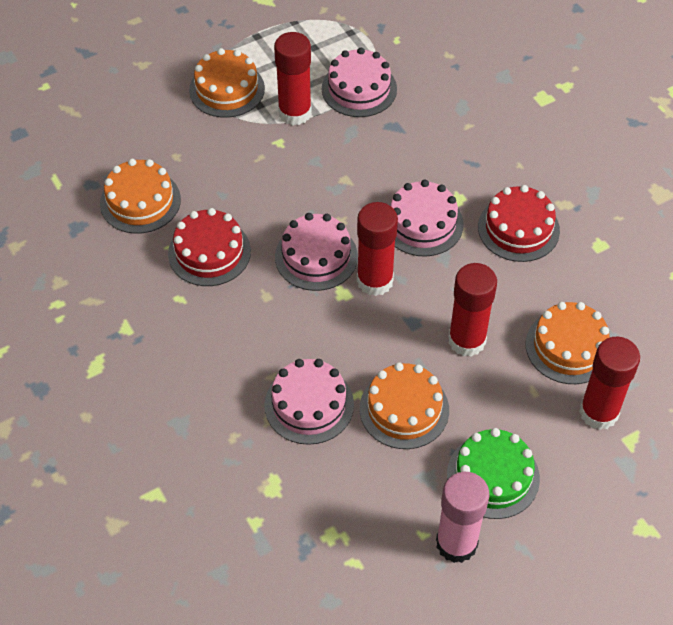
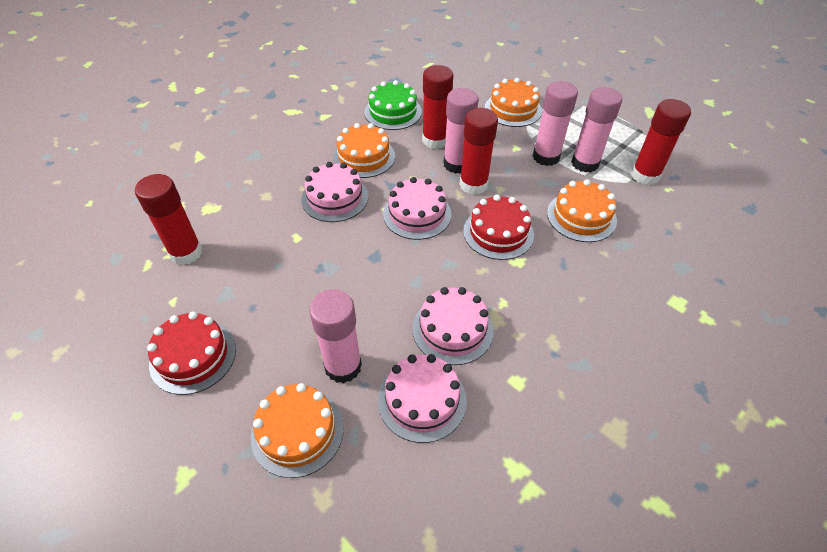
pink glue stick: [436,472,489,563] = 1 -> [309,289,362,383] [444,88,479,174] [533,81,578,166] [571,87,622,173] = 4

